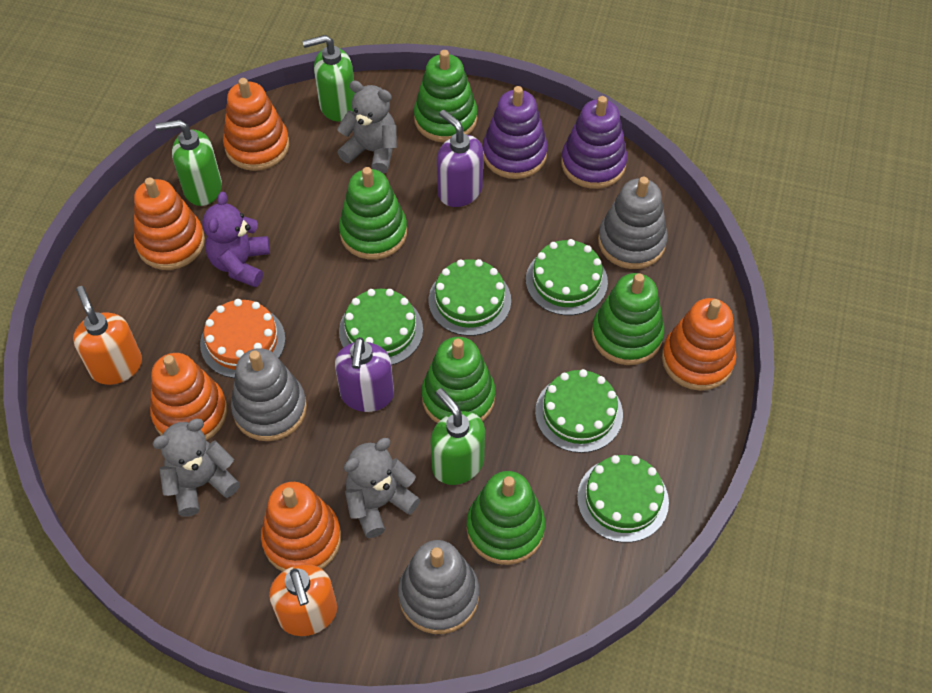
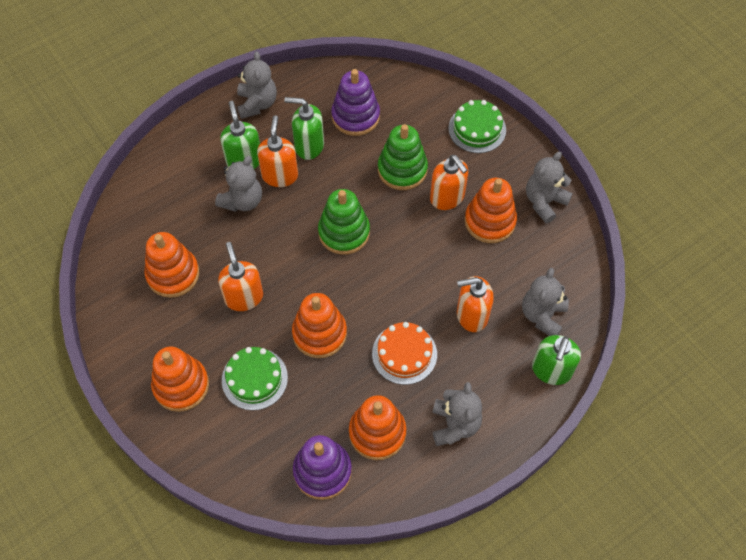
green cake: [339,289,423,365] [429,259,511,336] [526,239,608,315] [535,369,623,453] [577,455,669,543] = 5 -> [222,347,288,411] [448,100,506,153] = 2
green stacking toy: [339,167,407,259] [414,50,477,143] [422,337,495,423] [467,471,545,565] [591,273,664,365] = 5 -> [318,189,370,255] [378,124,428,190] = 2
grey stacking toy: [231,348,307,441] [398,540,479,634] [598,177,668,269] = 3 -> none = 0
grey teddy bear: [152,419,240,517] [337,81,397,174] [344,438,420,538] = 3 -> [215,156,262,212] [237,51,277,119] [432,382,482,446] [522,268,569,336] [526,151,573,223] = 5
orange soap dispenser: [73,286,142,385] [269,564,337,636] = 2 -> [218,242,263,311] [257,115,298,187] [430,155,468,210] [457,276,494,332] = 4
purple soap dispenser: [335,337,394,412] [437,110,483,207] = 2 -> none = 0
purple teddy bear: [202,192,270,288] = 1 -> none = 0

